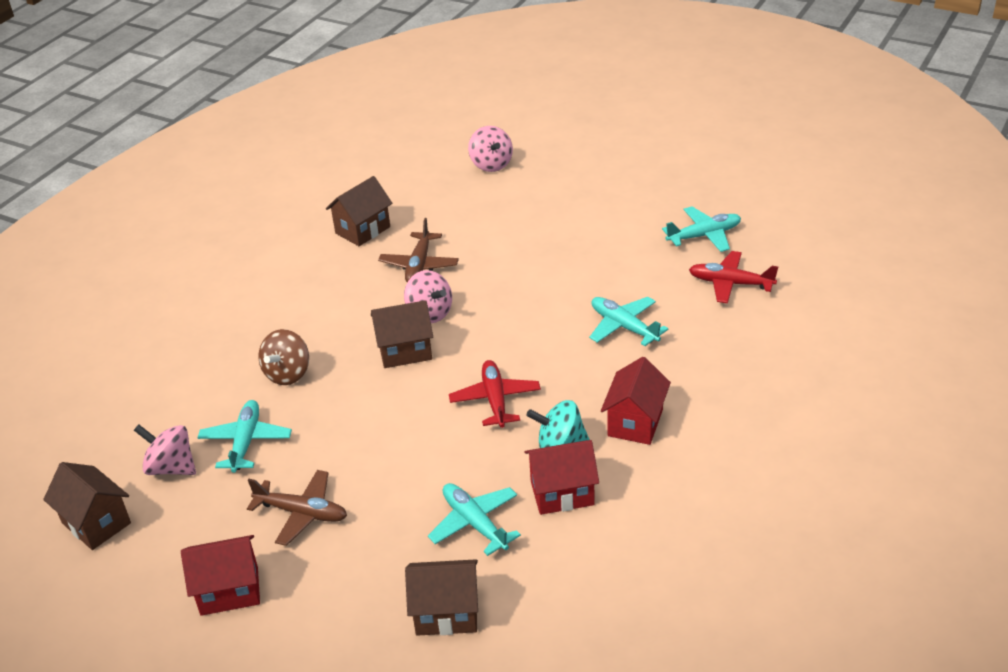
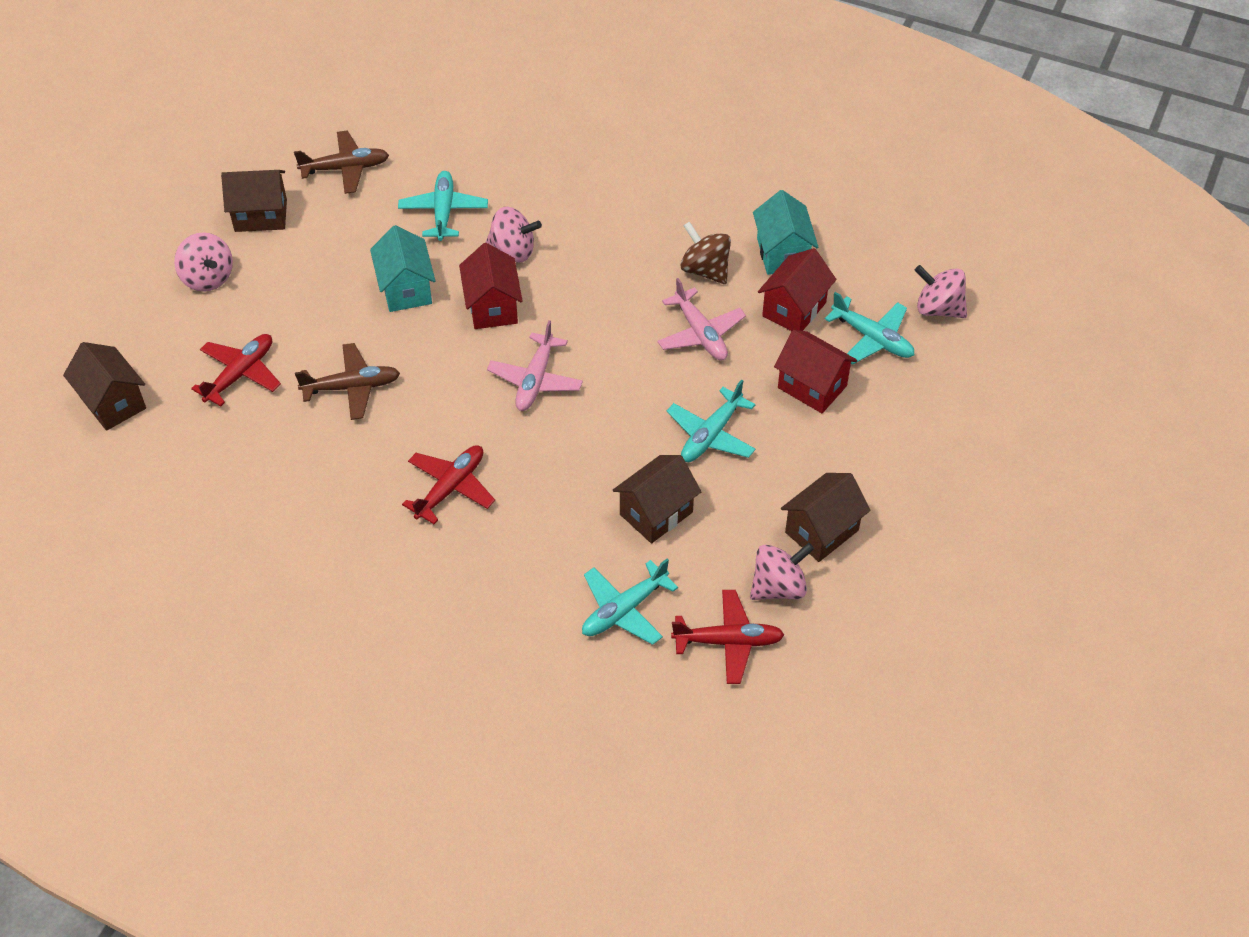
pink plane: none = 0 -> [487,320,583,411] [657,278,746,361] = 2
pink spinning top: [134,425,196,475] [404,270,452,323] [468,126,513,172] = 3 -> [174,232,233,292] [485,207,542,263] [750,543,814,600] [915,265,967,318] = 4
red plane: [449,360,541,428] [689,251,778,303] = 2 -> [191,334,281,407] [402,445,495,524] [671,590,784,684] = 3
turquoise house: none = 0 -> [370,225,435,312] [753,190,818,275] = 2
turquoise spinning top: [526,400,590,448] = 1 -> none = 0

